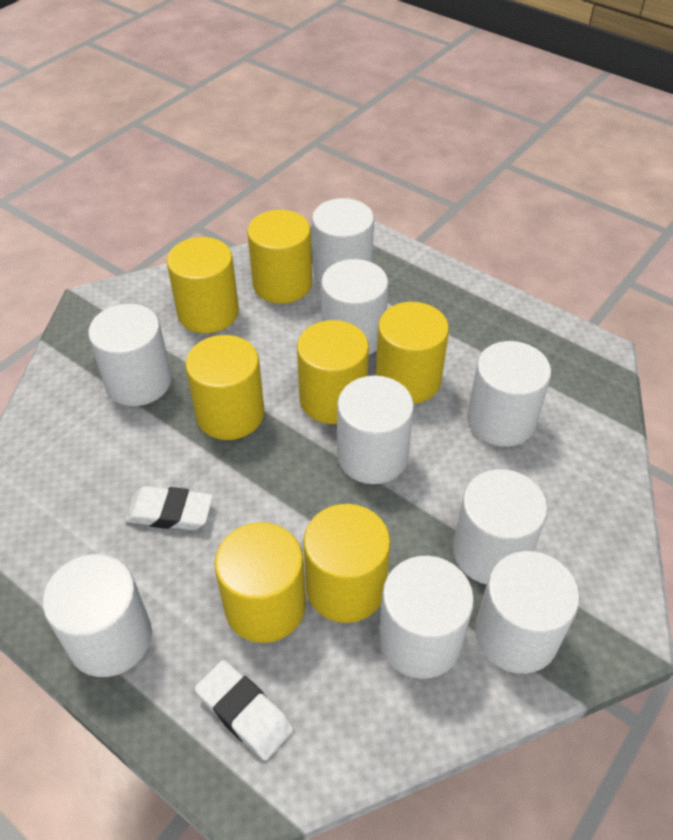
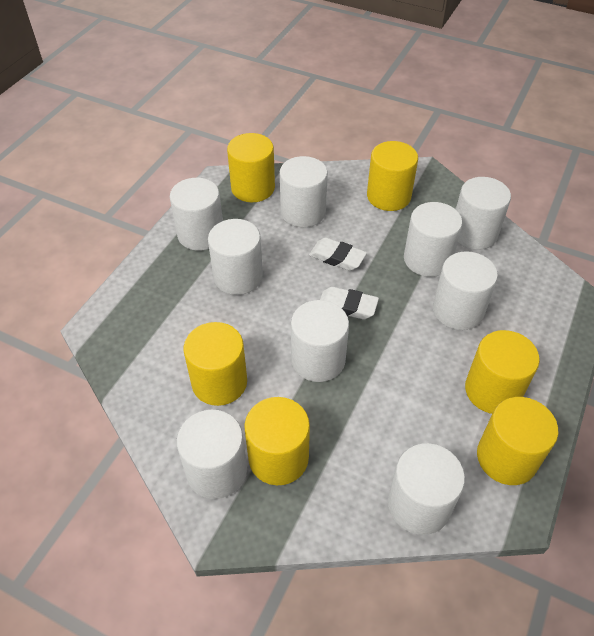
yellow cylinder: [167,237,239,333] [185,335,264,440] [214,522,306,643] [247,210,312,304] [297,320,369,424] [303,504,390,623] [376,302,449,404] = 7 -> [184,322,247,406] [227,133,275,202] [244,397,310,485] [367,141,418,211] [465,330,540,414] [477,397,558,485] = 6

